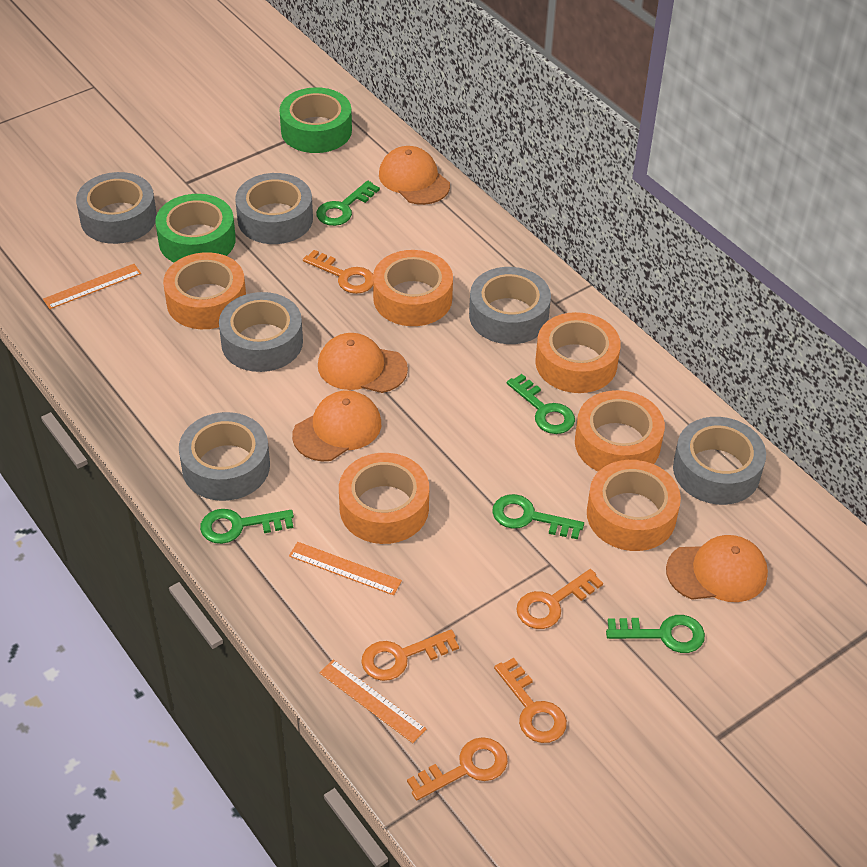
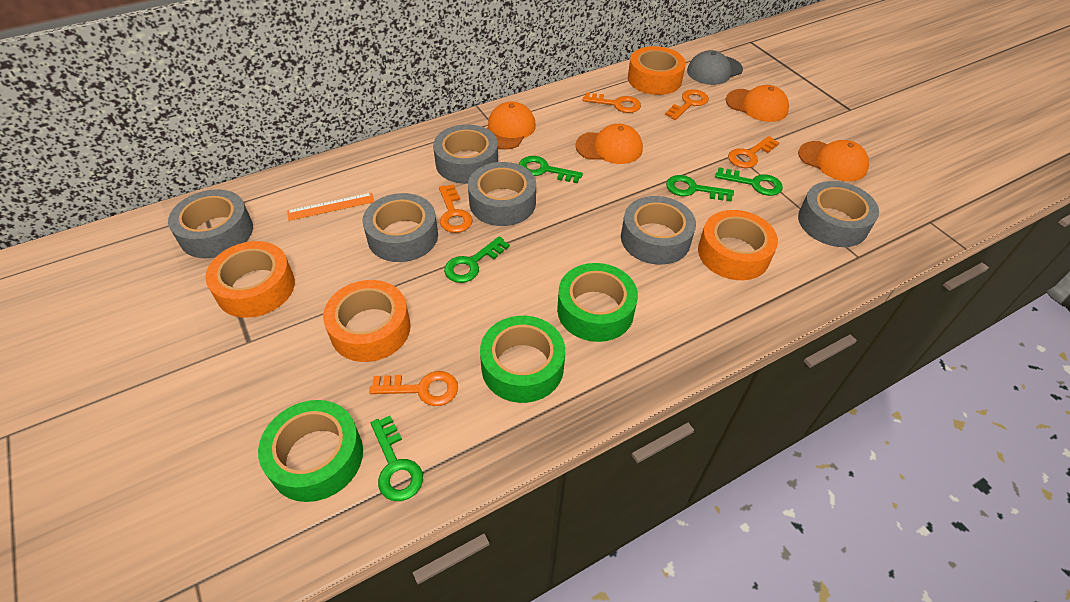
green tape: [155,194,236,263] [279,87,352,153] = 2 -> [258,400,363,502] [480,316,565,403] [557,263,638,342] = 3
grey cap: none = 0 -> [687,50,743,85] = 1
orange ruler: [43,264,141,309] [289,542,402,595] [320,659,426,743] = 3 -> [287,193,375,221] = 1
orange tape: [163,252,246,329] [339,453,429,544] [373,250,453,326] [535,312,621,393] [575,390,665,471] [587,460,681,551] = 6 -> [205,241,295,318] [323,280,411,362] [628,46,686,95] [698,210,778,280] = 4

